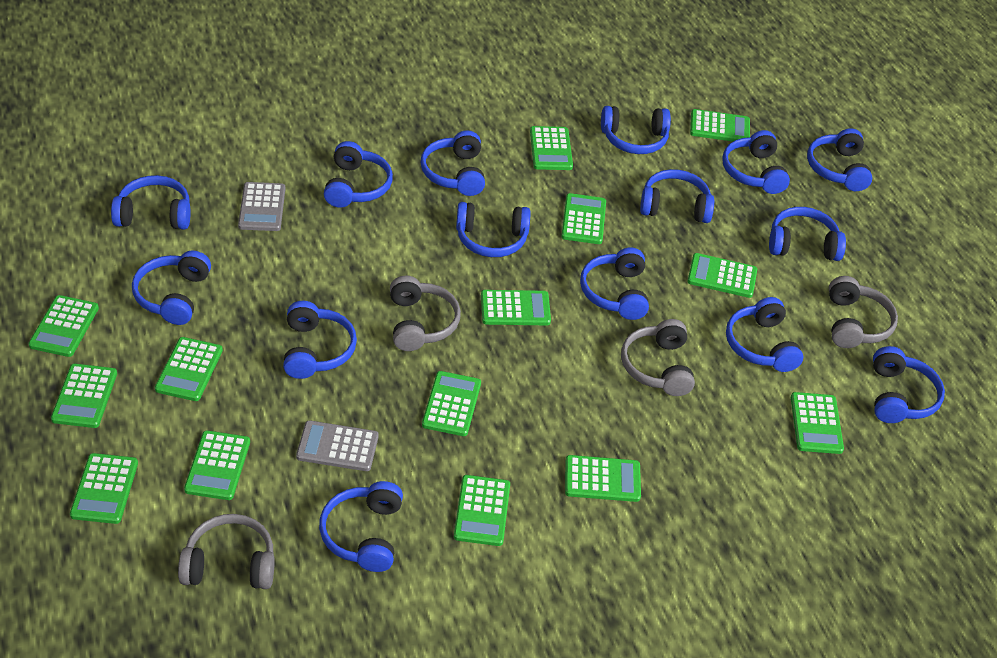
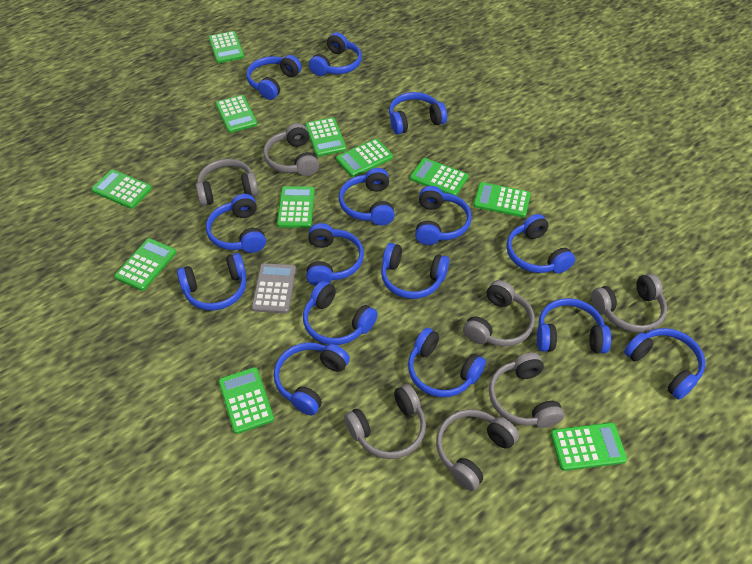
green calculator: [28,295,99,357] [51,364,117,428] [70,453,138,524] [155,337,223,401] [184,430,250,500] [422,371,481,436] [454,475,510,546] [481,290,551,325] [530,126,573,170] [561,193,606,244] [565,455,641,502] [688,253,757,298] [690,109,750,141] [791,392,844,454] = 14 -> [91,169,152,209] [114,238,176,291] [209,31,244,63] [216,95,257,133] [218,367,274,434] [277,186,315,228] [305,117,347,157] [336,139,393,177] [410,158,468,196] [473,182,531,217] [550,423,627,471] = 11
grey calculator: [238,182,285,231] [296,420,379,471] = 2 -> [251,263,296,313] = 1
grey headphones: [178,514,275,589] [390,276,461,351] [621,319,695,396] [829,276,898,348] = 4 -> [196,159,259,206] [263,123,319,176] [344,384,426,459] [436,409,519,491] [463,280,535,346] [489,353,564,428] [591,273,667,333] = 7

